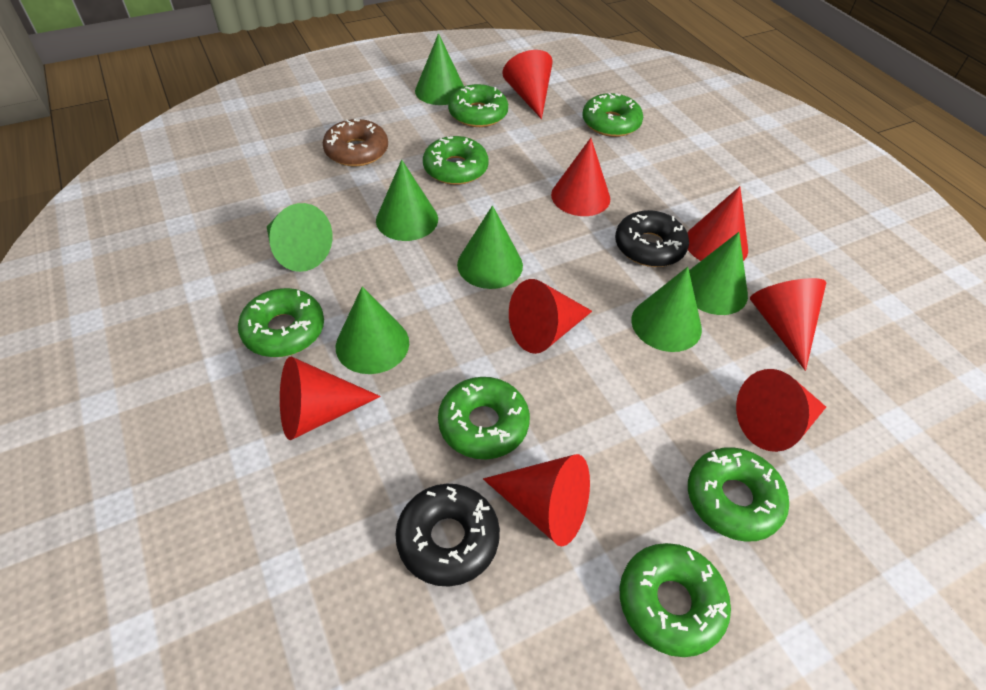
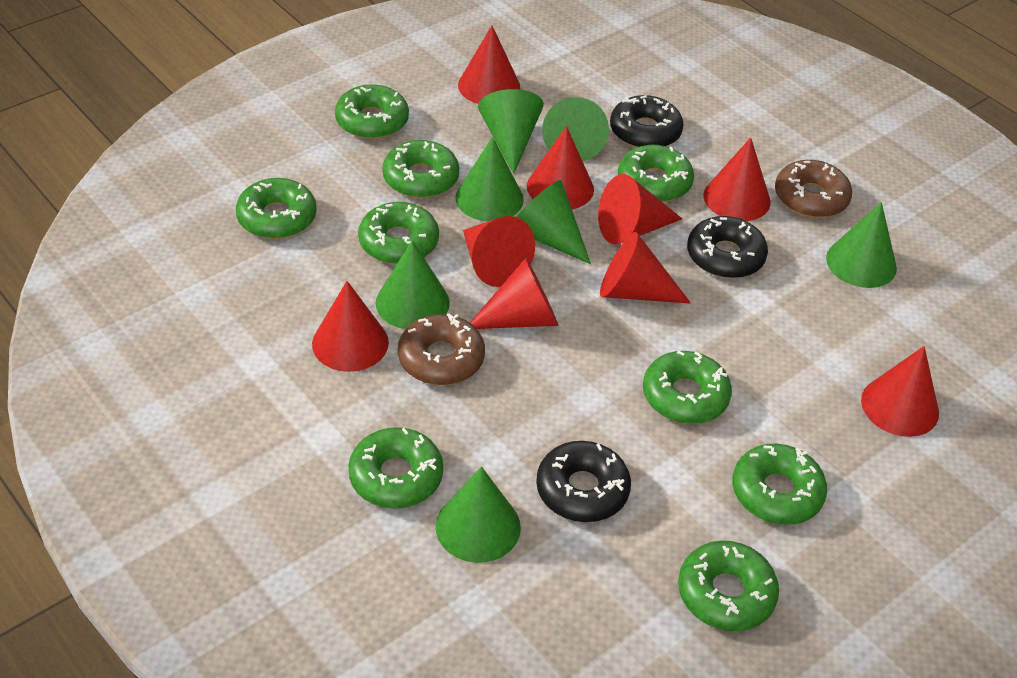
black donut: [395,484,500,587] [615,210,689,267] = 2 -> [536,441,631,522] [610,95,683,148] [687,216,768,278] = 3
brown donut: [323,119,388,166] = 1 -> [398,313,485,385] [775,160,852,218] = 2
green donut: [238,288,324,357] [423,136,489,185] [438,377,530,459] [448,84,508,127] [582,93,643,137] [620,543,731,657] [688,447,789,542] = 7 -> [236,178,317,239] [335,84,409,139] [348,427,443,508] [358,202,439,264] [382,140,459,198] [618,145,694,202] [643,351,732,424] [678,541,779,631] [732,444,827,525] = 9
red cone: [280,356,381,440] [483,454,590,546] [502,50,552,119] [509,279,592,354] [551,138,610,216] [687,186,748,261] [736,369,826,452] [750,278,827,371] = 8 -> [312,281,389,372] [458,26,520,104] [463,216,535,287] [470,258,559,329] [527,126,594,209] [598,174,682,244] [600,232,691,304] [703,137,771,221] [861,346,939,437] = 9

